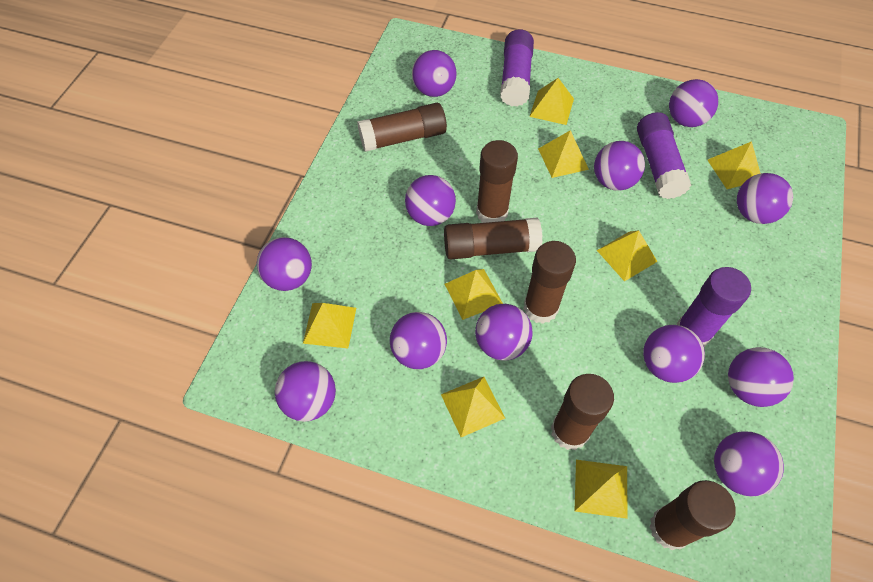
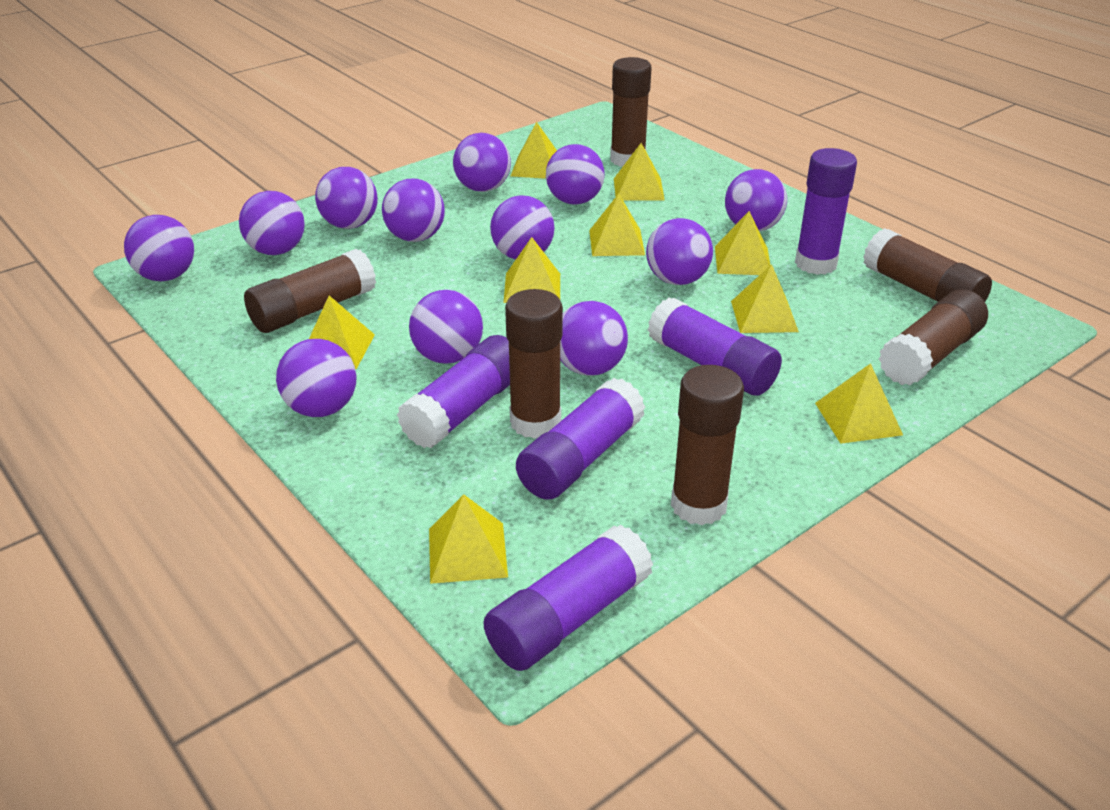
purple glue stick: [500,29,534,107] [637,112,691,199] [677,267,751,347] = 3 -> [397,335,510,448] [484,525,653,671] [516,378,645,500] [648,298,782,396] [795,148,857,275] = 5
yellow pyramid: [303,303,356,348] [441,377,505,437] [445,269,503,320] [530,78,574,125] [538,130,589,178] [575,460,628,519] [597,230,658,282] [708,141,761,189] = 8 -> [309,296,375,369] [429,494,508,584] [503,237,560,303] [511,122,557,179] [589,193,645,256] [614,143,665,201] [715,211,770,275] [731,264,799,333] [815,363,903,444] = 9

